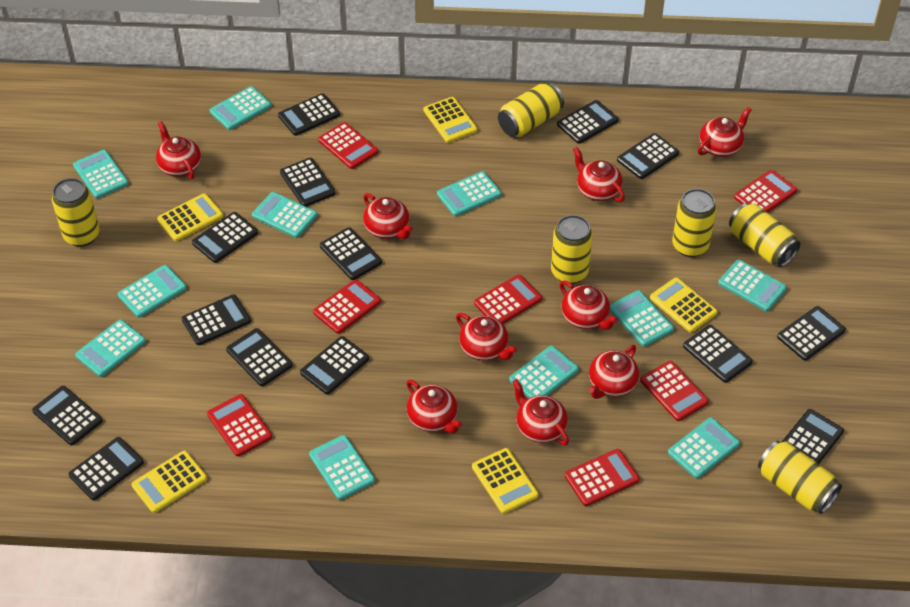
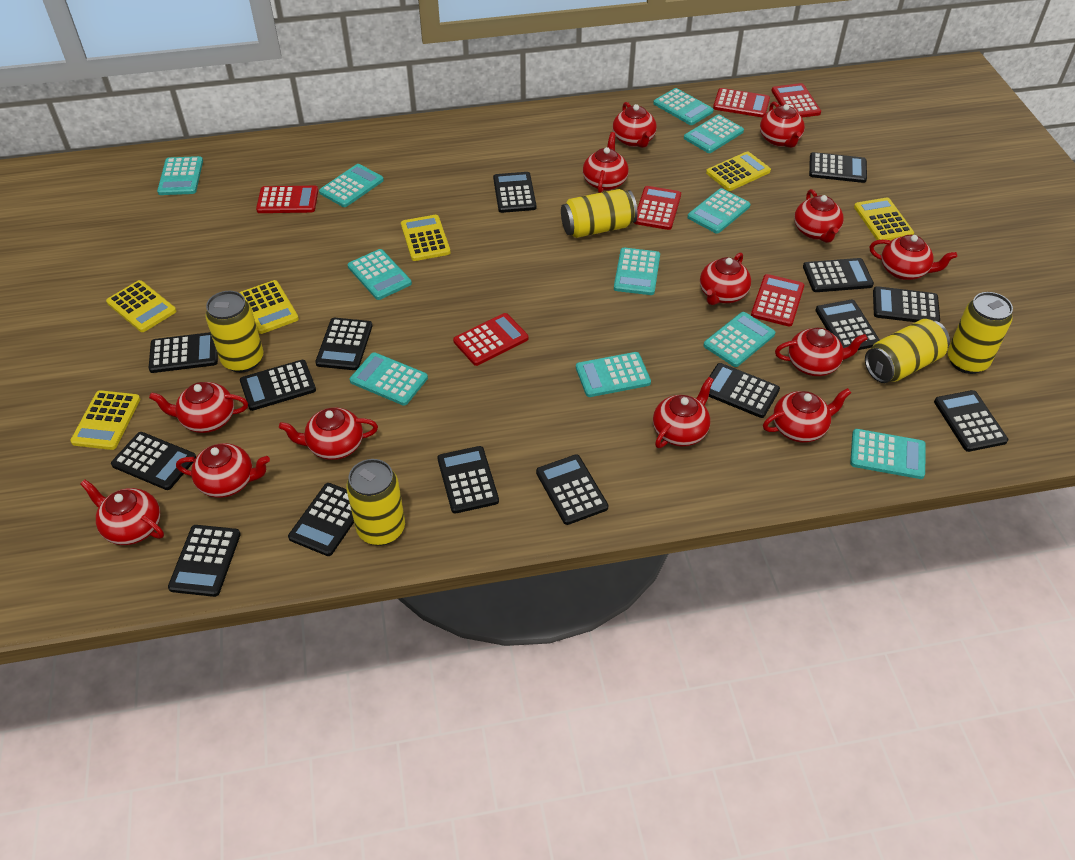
black calculator: [32,386,103,445] [68,437,144,500] [182,294,251,345] [192,212,258,263] [226,328,293,386] [278,93,340,136] [280,158,335,207] [300,336,369,394] [320,227,382,280] [557,100,619,144] [617,133,679,179] [683,325,753,383] [777,306,846,361] [782,409,844,464] = 14 -> [111,432,196,490] [149,332,218,373] [168,525,241,597] [240,360,316,411] [288,483,354,556] [315,318,373,370] [437,446,499,514] [493,172,536,213] [536,455,608,525] [709,363,780,418] [803,258,874,292] [809,152,867,183] [815,300,880,350] [873,286,940,322] [934,390,1008,452] = 15
red calculator: [207,394,272,456] [313,279,381,334] [318,122,378,169] [474,274,542,324] [565,449,640,506] [640,361,709,421] [734,170,797,213] = 7 -> [256,186,318,213] [453,313,529,366] [634,186,681,230] [713,88,770,117] [751,274,804,327] [771,83,821,117] = 6
red teapot: [156,121,201,179] [363,193,413,239] [407,380,462,433] [456,313,517,361] [512,379,569,445] [560,281,618,330] [573,147,625,202] [589,345,639,399] [698,107,752,157] = 9 -> [80,479,164,545] [149,382,248,433] [176,443,270,498] [279,408,378,460] [583,132,629,193] [613,102,656,148] [653,377,714,448] [700,252,751,305] [760,101,805,148] [763,388,851,443] [775,328,868,376] [794,189,844,243] [870,235,957,280] = 13
yellow calculator: [132,451,207,513] [157,193,223,241] [423,97,478,143] [472,448,539,514] [650,277,718,333] = 5 -> [70,390,140,450] [106,280,176,332] [239,280,299,334] [401,215,451,261] [706,151,771,191] [854,197,914,241] = 6
yellow can: [52,178,100,247] [498,82,564,137] [551,215,593,284] [672,189,717,257] [729,203,801,267] [758,441,842,514] = 6 -> [205,291,264,373] [346,459,405,546] [561,189,638,238] [865,319,950,383] [947,292,1013,374] = 5

